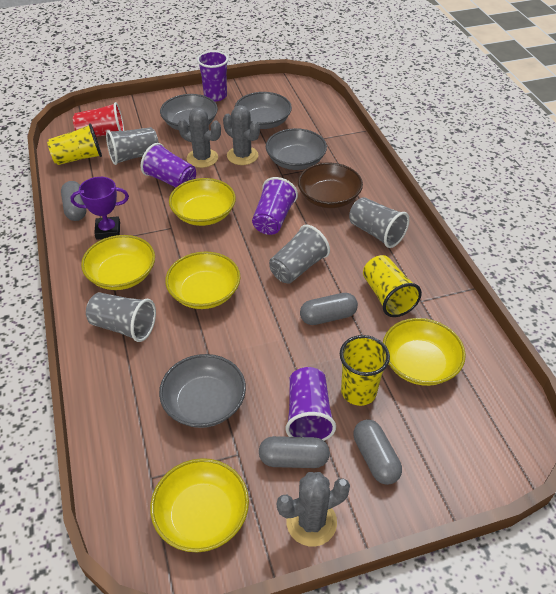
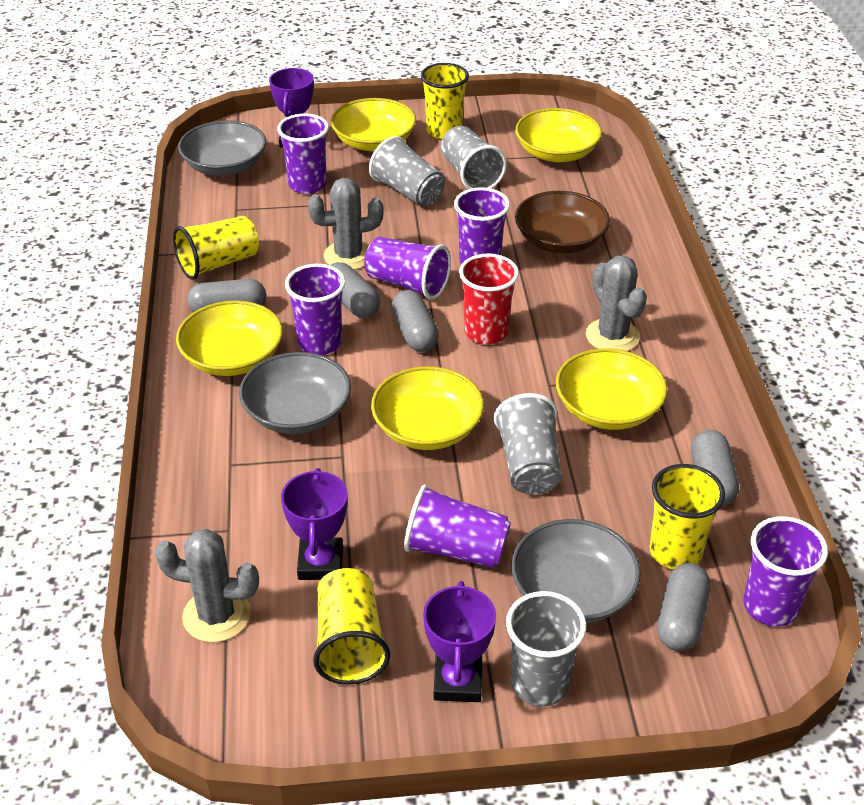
grey bowl: [159,354,246,428] [160,94,218,131] [235,92,292,129] [266,128,327,170] = 4 -> [178,120,266,176] [239,352,351,434] [511,519,641,623] = 3
grey capsule: [61,181,86,221] [259,436,330,468] [300,293,358,325] [353,419,402,485] = 4 -> [187,279,266,312] [330,262,380,318] [391,290,439,352] [657,563,711,651] [691,430,739,506] = 5
purple cup: [141,143,196,188] [197,51,229,101] [252,177,298,235] [286,367,336,441] = 4 -> [277,114,329,194] [285,264,345,355] [364,237,451,300] [404,484,511,568] [454,187,510,264] [744,516,828,626] = 6
purple trophy: [71,177,129,240] = 1 -> [269,68,314,148] [281,468,348,580] [423,581,496,702] = 3
yellow cup: [47,123,102,165] [340,335,390,406] [363,255,422,317] = 3 -> [173,216,259,280] [313,568,390,685] [421,63,469,139] [649,464,725,570] = 4

